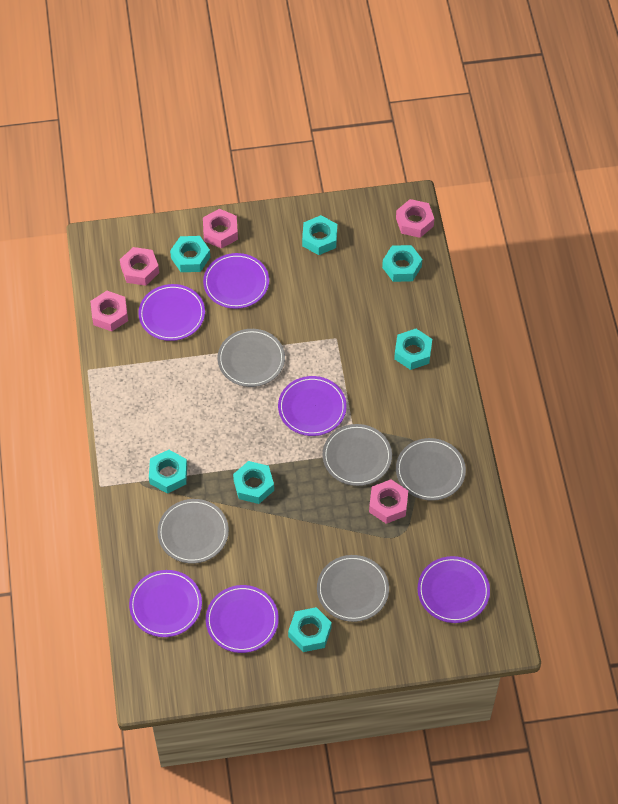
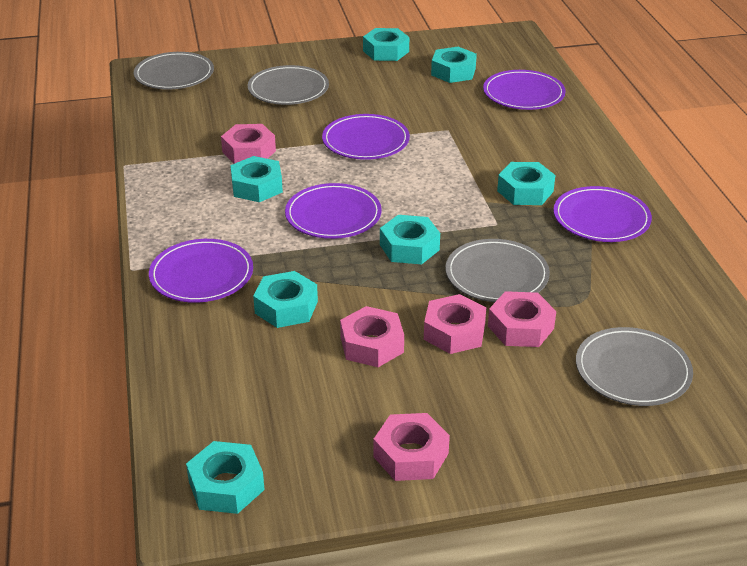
grey plate: [157,499,229,564] [218,329,285,387] [317,555,389,622] [323,424,392,486] [396,438,466,501] = 5 -> [134,52,214,89] [248,65,329,105] [446,239,550,302] [576,327,693,406] = 4
purple plate: [129,570,202,637] [138,284,205,341] [203,253,269,309] [206,585,279,653] [278,376,347,436] [418,556,490,623] = 6 -> [149,239,253,303] [285,183,382,239] [322,114,410,160] [483,70,566,110] [553,186,652,242] = 5

